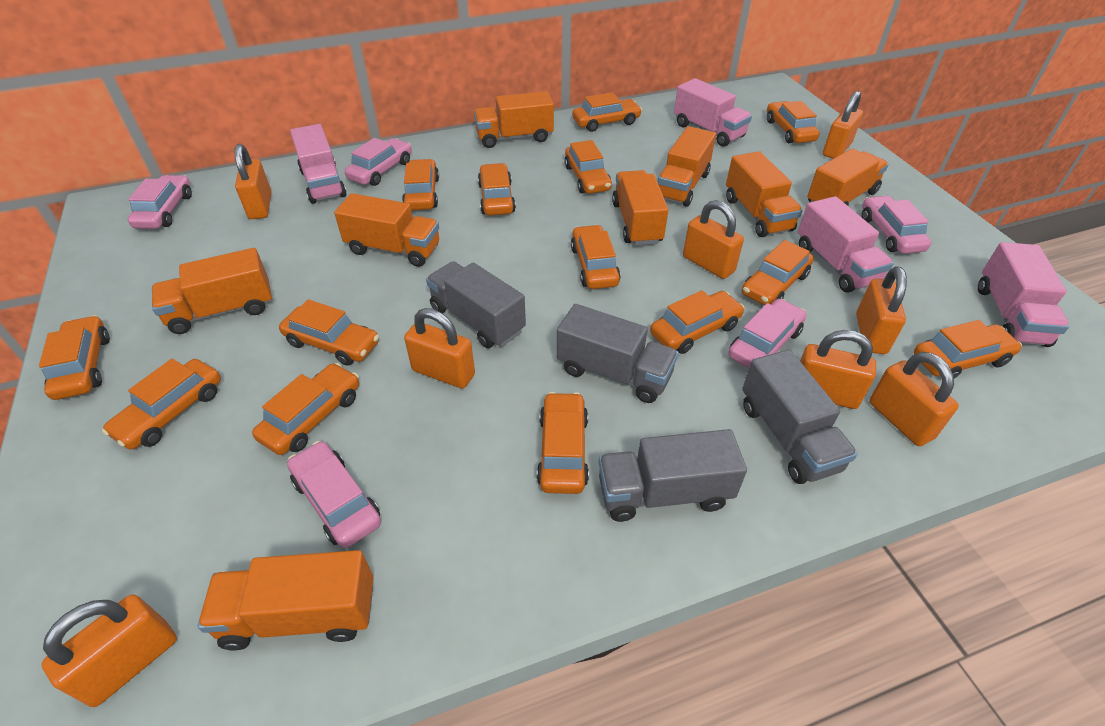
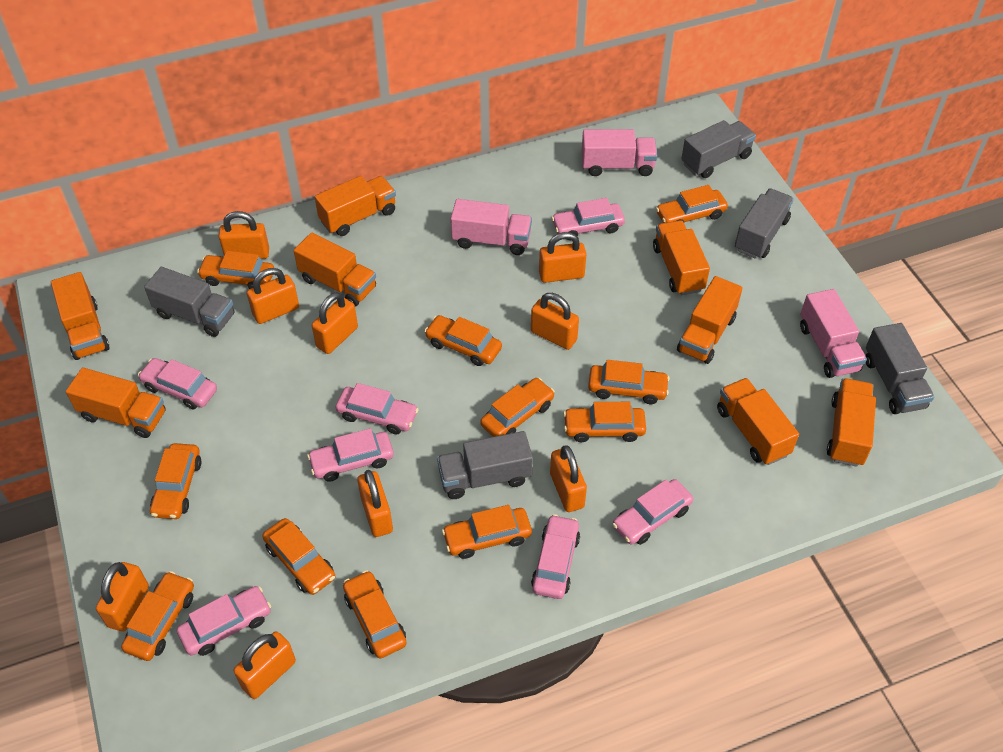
grey truck: [426,261,526,348] [557,304,679,403] [598,429,747,522] [742,350,858,484] = 4 -> [144,267,234,337] [437,431,533,499] [681,120,756,178] [735,188,794,259] [866,323,934,414] = 5
orange car: [39,315,110,400] [102,359,221,450] [252,363,359,455] [279,299,379,366] [402,159,439,210] [478,163,516,216] [537,392,589,494] [564,140,612,194] [571,225,621,289] [572,92,642,132] [650,290,745,354] [742,240,814,306] [767,101,820,143] [913,320,1022,378] = 14 -> [121,571,194,661] [150,443,202,519] [197,251,274,289] [262,518,335,595] [343,570,407,658] [425,315,502,366] [442,505,532,559] [480,378,555,437] [563,402,646,442] [588,360,670,404] [656,185,728,223] = 11
orange padlock: [42,594,177,707] [234,144,271,219] [404,308,475,389] [683,200,744,279] [800,330,876,409] [823,91,863,159] [856,266,907,354] [869,352,959,446] = 8 -> [96,562,149,632] [219,211,269,259] [234,631,296,699] [247,268,299,324] [312,292,358,354] [357,470,393,537] [531,293,579,350] [539,232,587,283] [550,445,587,512] = 9
pink car: [128,175,192,229] [287,441,381,548] [345,138,412,186] [728,299,806,368] [862,195,931,254] = 5 -> [138,358,217,409] [177,586,271,656] [307,428,394,482] [336,383,419,434] [531,514,580,599] [551,198,625,241] [612,479,693,545] = 7
pink truck: [290,124,346,204] [674,78,752,147] [798,196,894,293] [978,242,1069,347] = 4 -> [451,199,532,255] [582,129,657,176] [800,289,867,378] = 3

